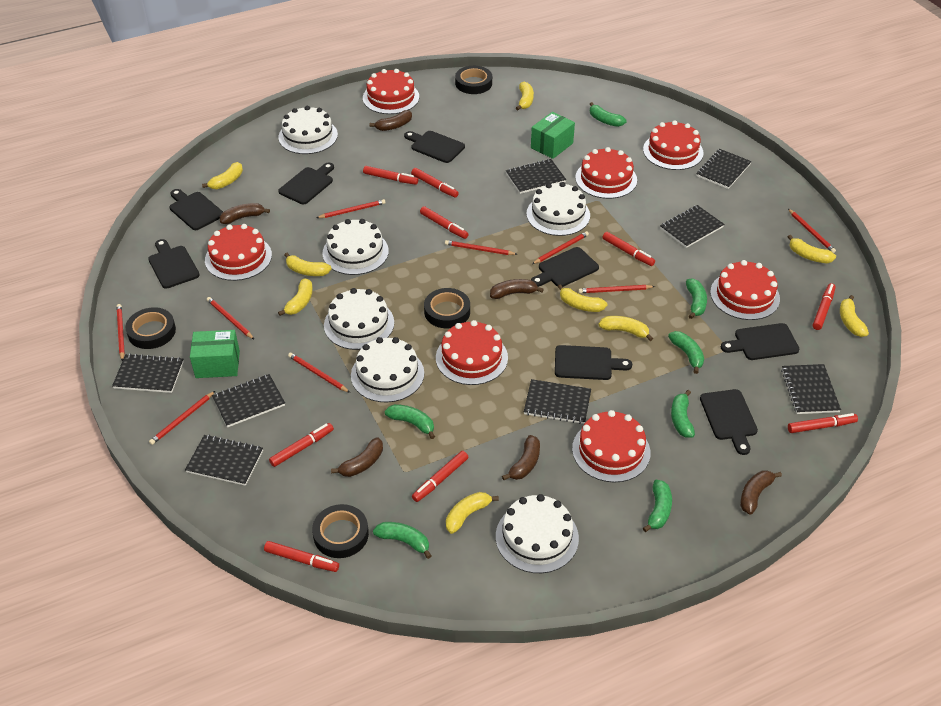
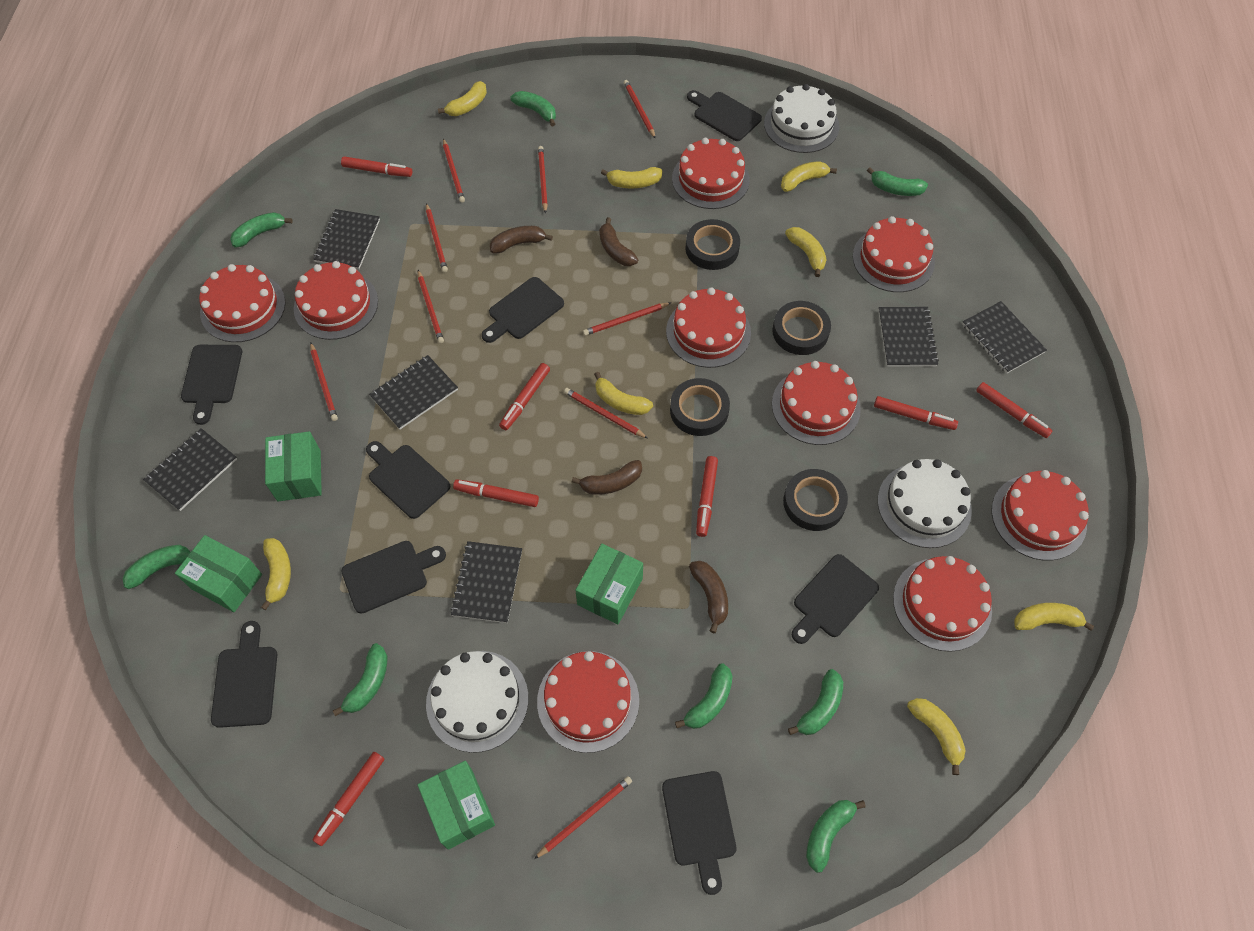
black notebook: [112,354,184,393] [185,435,263,486] [212,374,285,427] [506,159,566,194] [524,379,591,424] [660,205,725,248] [697,149,752,189] [781,364,841,414] = 8 -> [143,428,237,511] [313,209,380,269] [369,355,458,429] [450,541,522,623] [878,307,939,367] [962,301,1047,373] = 6
brown banana: [220,203,270,224] [331,437,383,477] [369,110,412,131] [490,279,544,299] [502,435,540,480] [740,471,782,515] = 6 -> [490,226,553,253] [572,460,642,495] [599,217,638,266] [689,561,728,633] = 4
green banana: [373,522,431,559] [385,404,435,439] [590,102,626,127] [643,480,672,532] [668,331,704,374] [671,390,695,438] [686,278,707,319] = 7 -> [123,545,190,589] [230,212,293,248] [333,643,387,716] [510,91,556,126] [675,663,733,729] [788,669,843,735] [806,800,866,873] [867,167,928,196] = 8
green box: [190,330,240,378] [531,112,575,159] = 2 -> [175,535,262,612] [265,431,322,502] [417,761,495,850] [575,544,643,624] = 4
red cake: [205,224,272,281] [363,69,419,114] [436,320,508,385] [572,410,650,482] [575,147,637,199] [643,120,704,170] [710,260,780,320] = 7 -> [199,264,285,342] [294,261,378,340] [537,651,639,753] [666,287,751,368] [672,138,750,209] [772,361,861,445] [853,216,935,292] [893,556,992,652] [991,470,1089,560] = 9
red marker: [264,541,339,572] [269,423,334,467] [363,166,418,185] [411,168,459,197] [412,451,468,502] [420,206,468,239] [602,232,655,266] [788,413,858,433] [813,283,836,330] = 9 -> [313,752,384,846] [341,156,412,177] [453,479,539,507] [499,363,550,430] [696,456,718,537] [874,396,958,430] [976,382,1052,438] = 7
white cake: [278,106,338,154] [322,219,389,275] [324,288,394,350] [351,337,424,402] [496,494,579,573] [526,182,590,236] = 6 -> [426,651,528,753] [764,84,839,153] [878,459,972,548] = 3
yellow banana: [202,162,243,189] [278,278,313,316] [284,253,331,276] [446,492,499,534] [516,82,534,110] [558,284,607,312] [598,316,653,341] [788,235,836,263] [840,295,869,337] = 9 -> [261,538,291,610] [438,81,487,116] [594,372,653,415] [601,167,663,188] [781,161,837,192] [785,227,827,277] [907,698,966,775] [1014,603,1094,631] = 8

